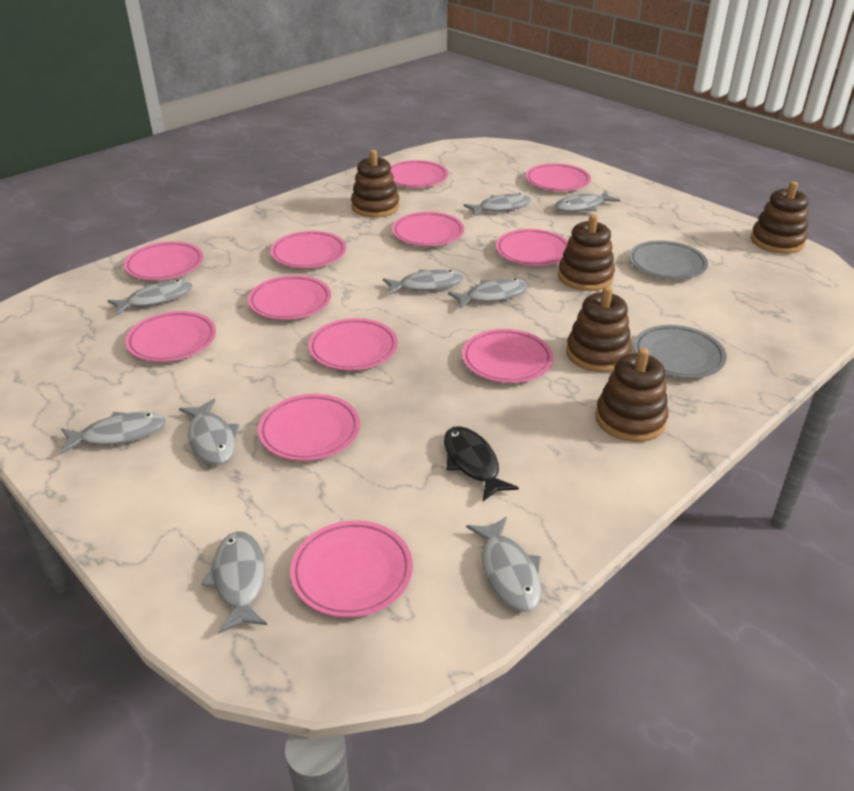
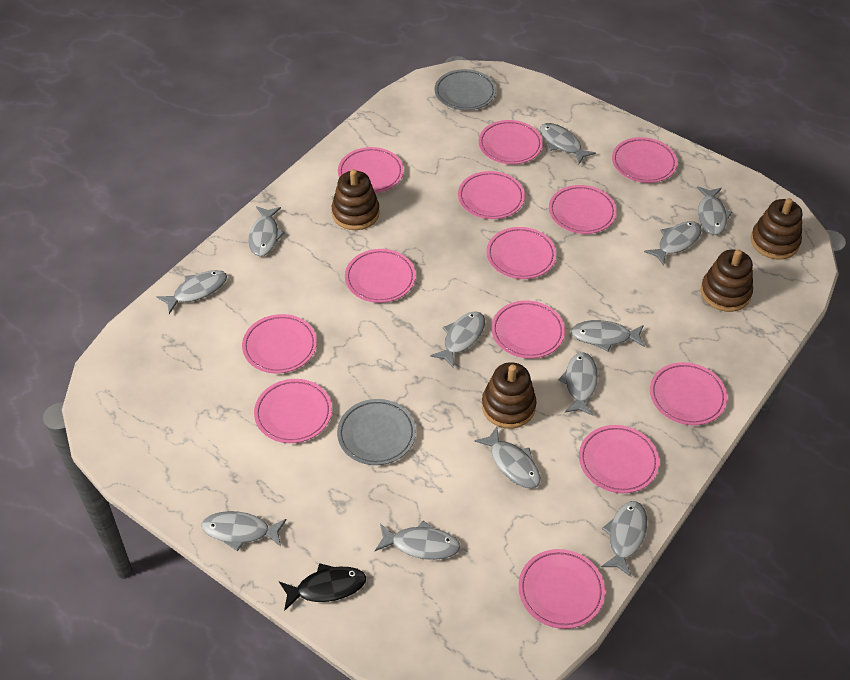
brown stacking toy: [351,150,399,218] [558,214,615,291] [566,286,632,372] [595,348,668,442] [751,181,809,254] = 5 -> [332,169,380,230] [482,362,537,429] [700,249,753,312] [751,198,802,260] = 4
grey fish: [60,412,166,454] [107,280,192,316] [179,399,239,465] [201,531,267,634] [383,269,463,295] [448,278,529,309] [463,193,531,216] [466,517,542,612] [555,190,620,212] = 9 -> [157,270,227,314] [202,511,287,551] [248,206,285,256] [375,520,460,560] [430,311,485,368] [474,427,540,489] [540,123,596,164] [558,352,598,416] [571,320,645,352] [601,501,647,577] [644,221,702,266] [697,186,732,235] = 12
pink plate: [124,241,203,280] [125,311,216,362] [248,275,331,320] [258,394,360,461] [270,231,346,268] [290,520,413,618] [308,318,398,370] [390,160,448,188] [392,212,464,246] [462,329,553,383] [496,229,568,266] [526,163,591,191] = 12 -> [242,314,317,373] [254,379,332,443] [338,147,404,193] [345,249,416,303] [458,171,525,219] [478,120,543,164] [486,227,556,279] [491,300,565,359] [518,549,605,629] [549,185,617,234] [579,425,659,493] [612,137,677,183] [650,362,727,425] = 13

